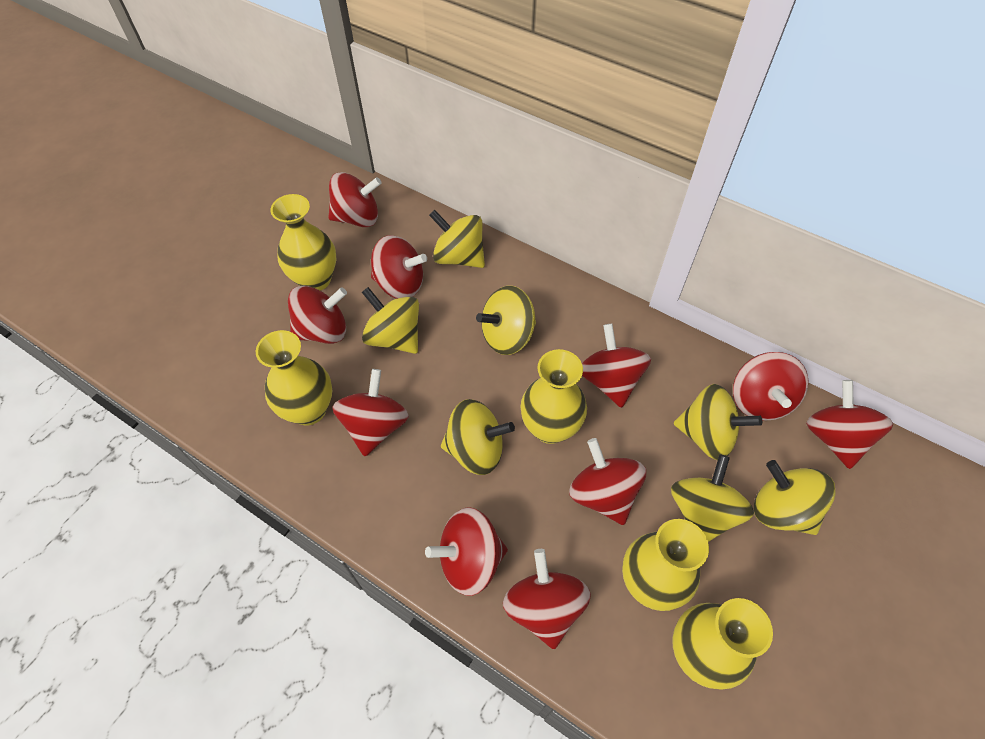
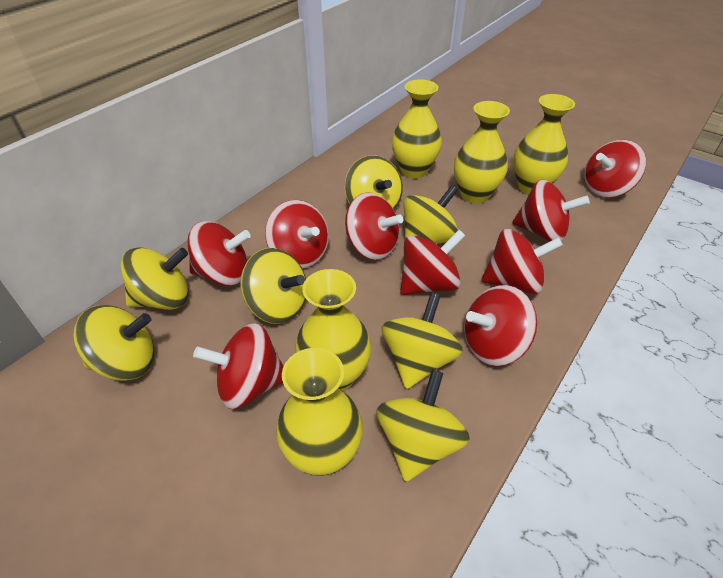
red spinning top: [288,286,347,344] [328,172,382,227] [332,369,409,456] [371,235,427,299] [425,507,508,596] [503,549,591,649] [569,438,646,525] [582,323,651,408] [733,352,808,421] [806,380,893,469] = 10 -> [187,221,251,286] [193,323,284,409] [265,200,329,269] [345,193,403,260] [400,230,465,295] [464,285,537,366] [482,229,563,294] [512,180,590,242] [584,140,646,198] = 9

